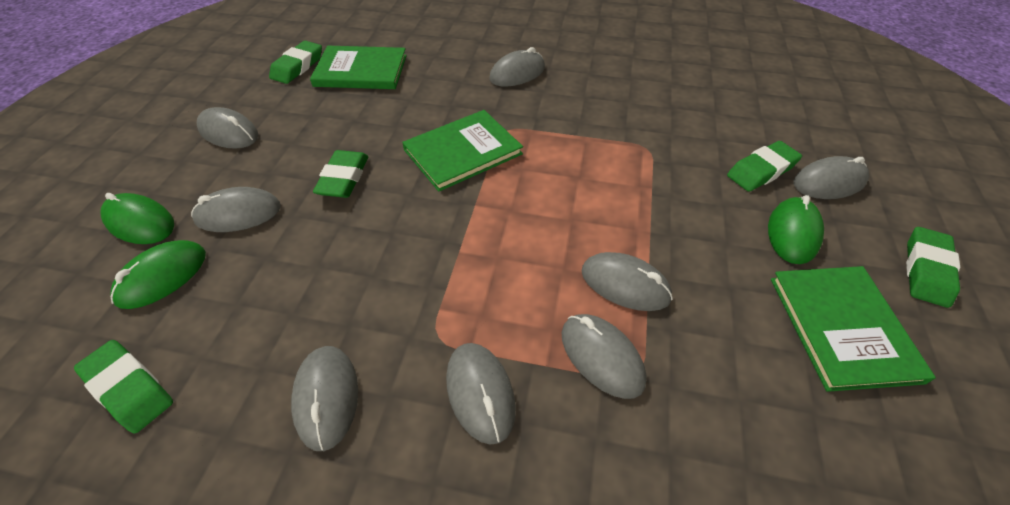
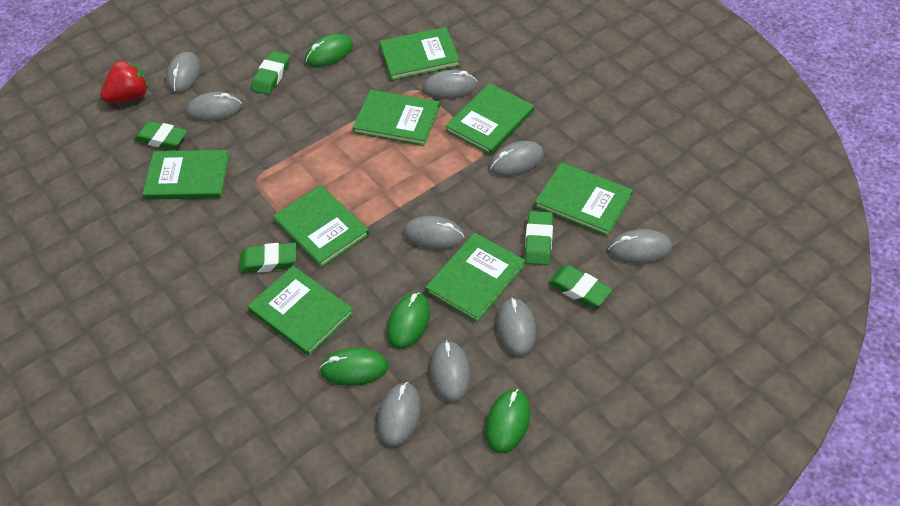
green book: [310,46,407,89] [402,110,523,192] [771,266,936,392] = 3 -> [142,150,229,200] [248,266,354,356] [273,185,370,268] [353,90,440,146] [380,27,460,81] [425,233,525,322] [445,83,534,155] [535,162,633,236] = 8
green mouse: [100,193,174,244] [110,240,206,309] [768,195,824,264] = 3 -> [305,34,353,67] [319,348,388,386] [387,292,430,349] [485,389,531,453] = 4
grey mouse: [191,187,281,232] [197,107,258,149] [291,346,358,451] [446,343,516,445] [489,47,545,87] [562,314,647,399] [582,252,673,311] [794,156,869,199] = 8 -> [166,52,201,93] [186,92,242,122] [377,382,421,447] [403,216,464,250] [422,70,478,99] [430,340,471,403] [489,141,544,177] [496,297,537,357] [608,229,672,264] = 9
red strawberry: none = 0 -> [100,60,148,103] = 1

